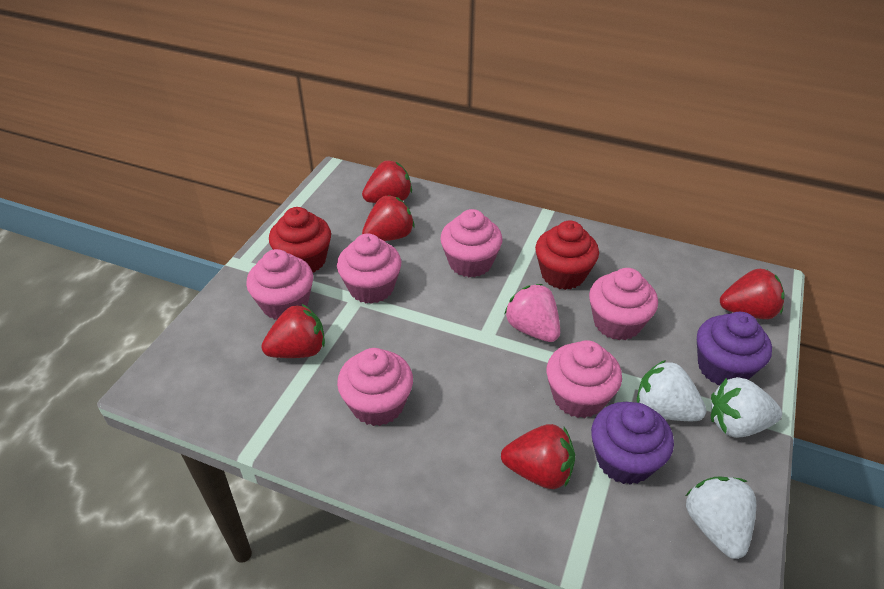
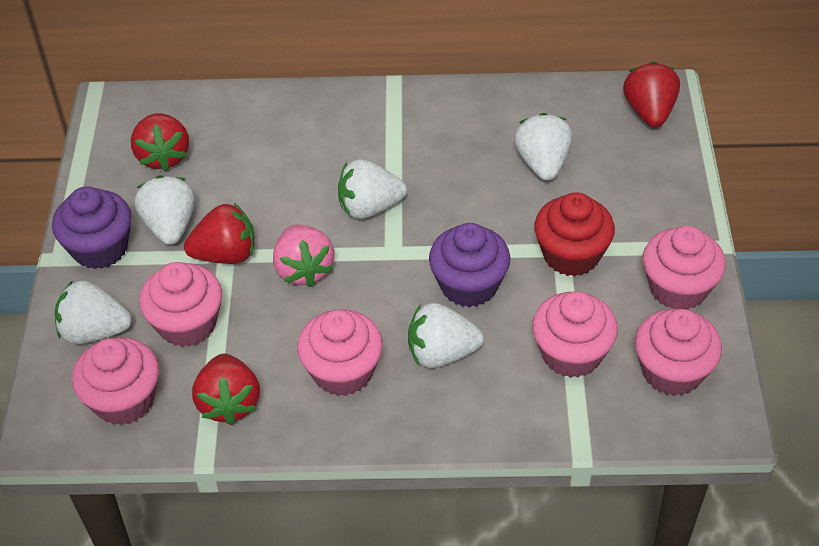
red cupcake: [269,207,331,273] [535,220,599,290] = 2 -> [534,192,615,276] = 1
red strawberry: [261,304,325,358] [362,160,412,203] [362,195,415,241] [501,424,575,489] [720,269,785,319] = 5 -> [131,113,189,171] [184,203,255,264] [192,354,260,425] [623,61,680,128] = 4
white strawberry: [637,360,707,421] [686,477,756,559] [711,377,782,438] = 3 -> [55,280,132,344] [134,175,195,245] [338,159,407,219] [408,303,484,369] [514,113,572,181] = 5

